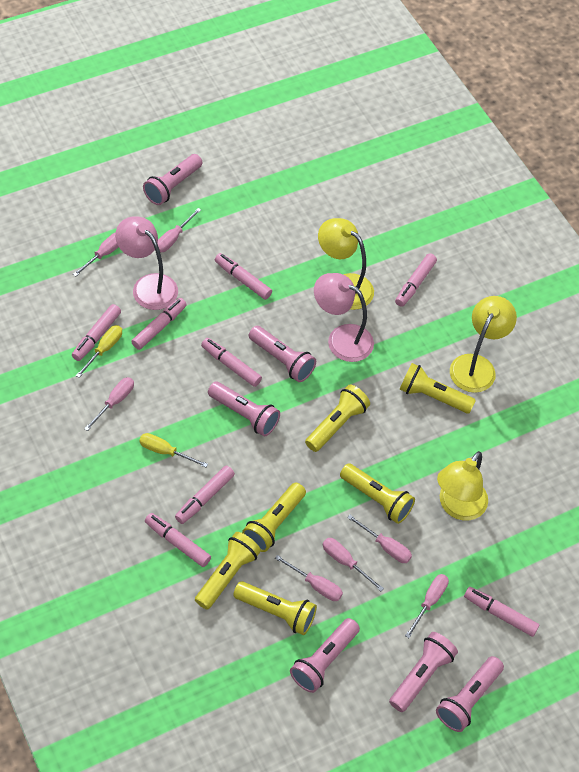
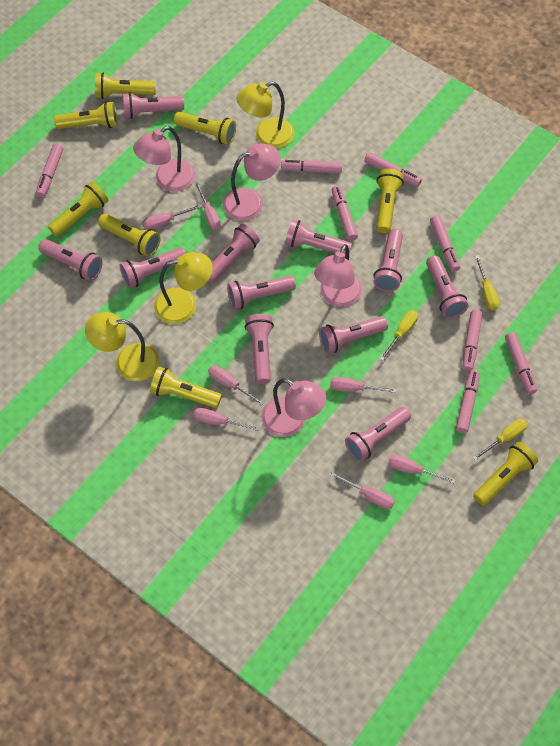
pink flashlight: [143,154,202,205] [208,382,280,437] [249,326,316,382] [290,618,360,693] [389,632,458,712] [436,656,504,732] = 6 -> [38,239,102,281] [120,247,186,288] [123,92,184,119] [208,224,260,283] [227,275,296,309] [245,314,274,384] [285,219,352,254] [319,316,388,354] [345,407,411,462] [374,229,403,291] [426,255,469,318] = 11
pink lamp: [115,216,178,310] [314,273,374,362] = 2 -> [133,126,195,192] [223,143,281,221] [261,378,326,437] [314,244,362,307] = 4
yellow flashlight: [195,532,261,610] [233,581,317,635] [242,483,306,552] [305,385,370,452] [340,463,415,524] [400,363,476,414] = 6 -> [48,182,109,237] [54,101,118,129] [95,72,156,99] [98,214,160,257] [150,366,222,408] [174,112,236,145] [376,169,404,233] [473,442,538,506] = 8
yellow screwdriver: [76,325,122,378] [139,433,208,467] = 2 -> [380,310,418,361] [473,419,528,461] [475,255,499,310] = 3

